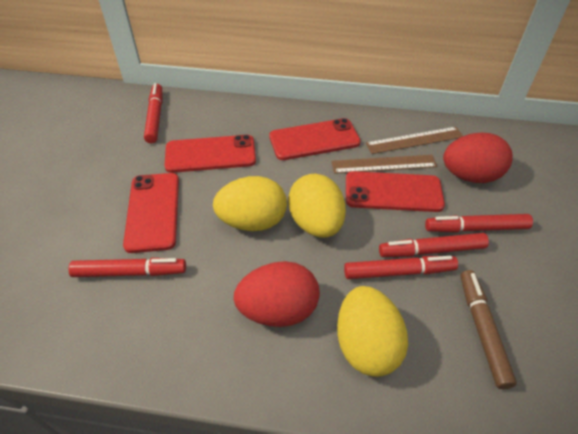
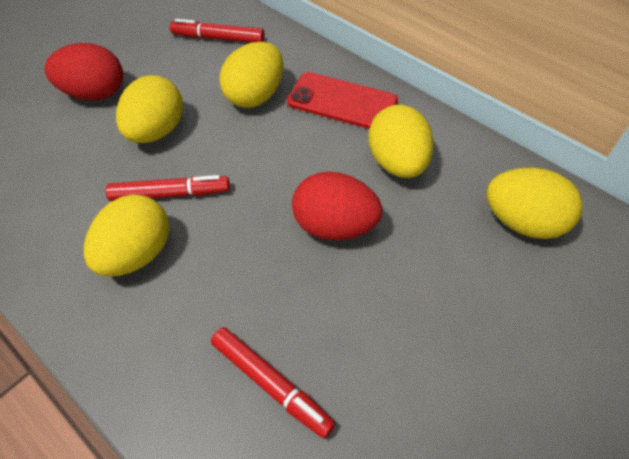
brown marker: [460,270,517,389] = 1 -> none = 0
brown ruler: [331,155,437,174] [366,127,463,154] = 2 -> none = 0
red marker: [68,258,186,277] [144,83,162,143] [344,256,458,279] [379,233,489,257] [425,214,533,233] = 5 -> [106,175,230,201] [170,19,265,43] [211,327,336,439] = 3
red phone: [123,173,179,253] [165,135,256,173] [269,118,361,160] [346,171,445,212] = 4 -> [287,72,398,129] = 1
yellow egg: [213,176,287,231] [288,174,346,237] [337,286,408,377] = 3 -> [84,194,170,277] [116,75,183,143] [219,42,283,108] [369,105,434,178] [486,168,582,239] = 5

